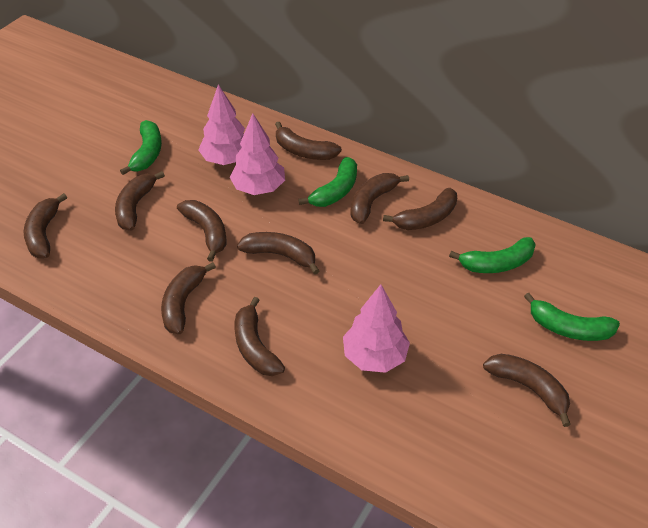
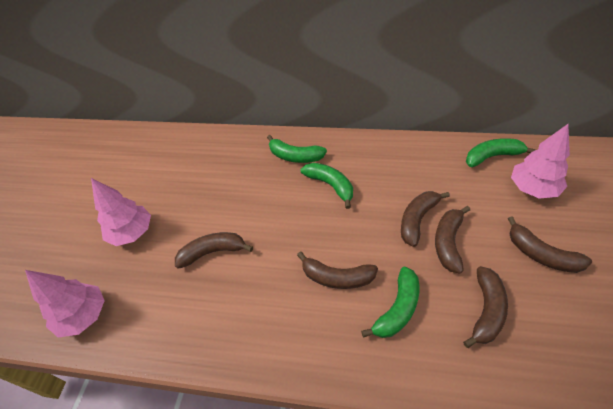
brown banana: [24,193,67,258] [115,171,165,230] [161,262,216,334] [177,200,226,262] [234,297,285,376] [237,232,319,274] [275,122,342,160] [350,173,409,224] [383,188,457,230] [483,354,571,427] = 10 -> [175,232,253,269] [297,251,378,289] [401,191,450,247] [435,206,470,274] [463,266,508,348] [508,216,592,273] = 6

